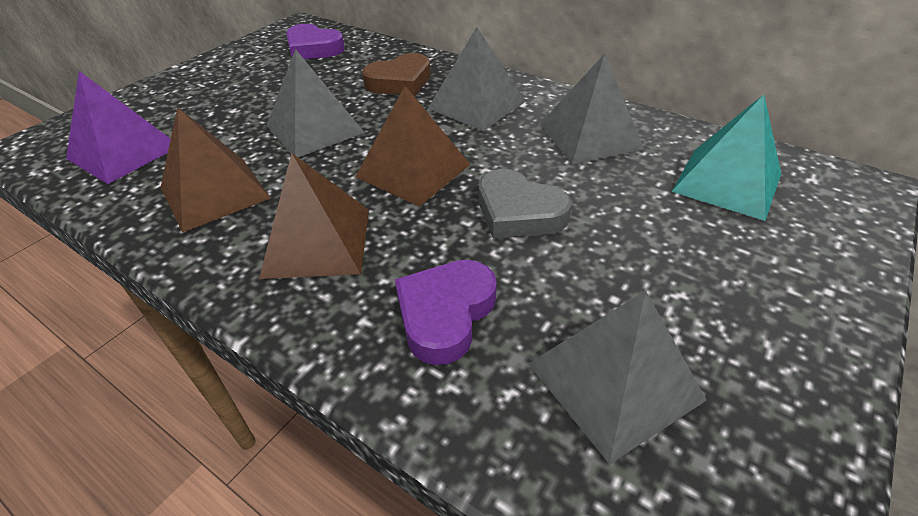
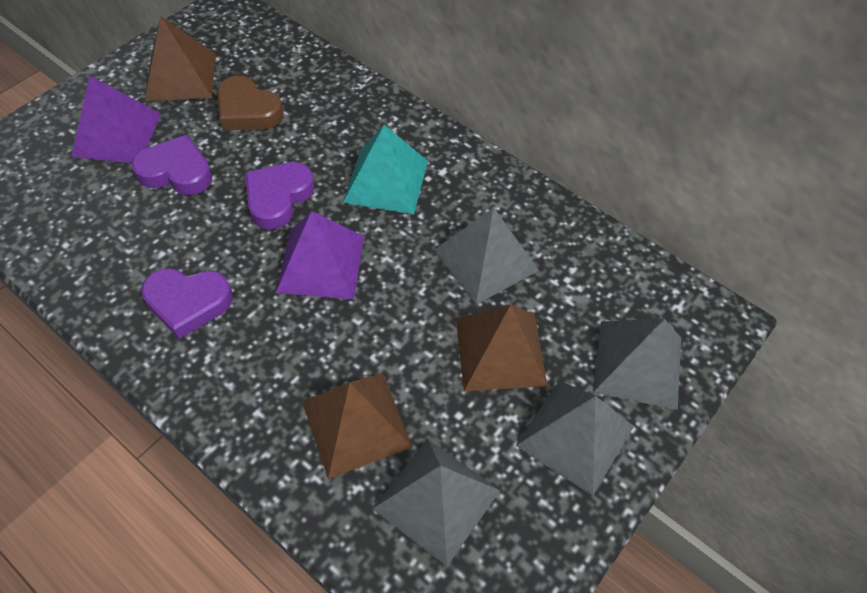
grey heart: [479,169,572,238] = 1 -> none = 0
purple heart: [286,24,345,59] [395,260,497,365] = 2 -> [132,135,212,195] [142,268,233,339] [245,162,314,230] = 3
purple pyramid: [66,71,171,184] = 1 -> [71,76,161,163] [276,211,364,300] = 2

